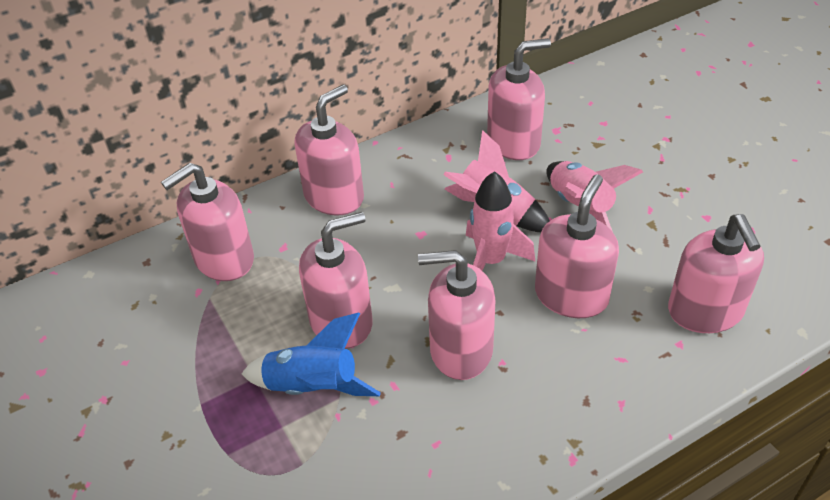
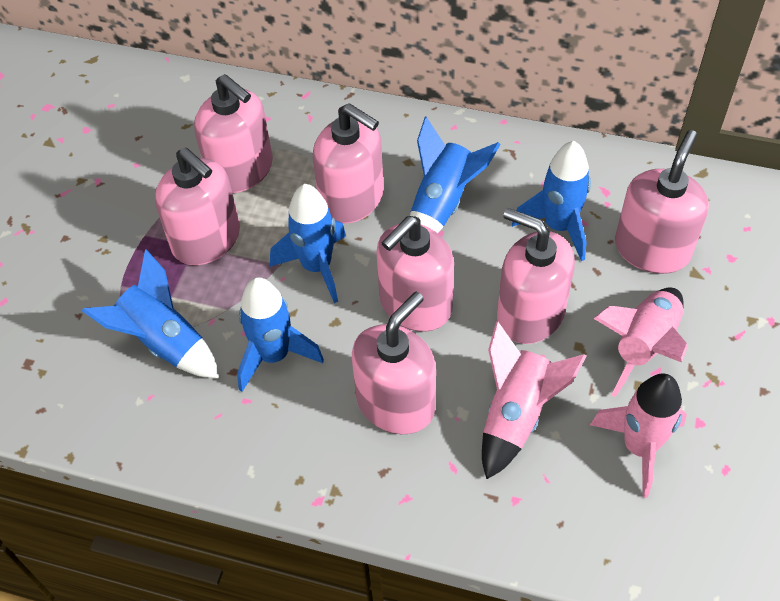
blue rocket: [241,313,381,396] = 1 -> [82,249,219,378] [237,277,324,392] [270,184,346,303] [410,116,501,233] [512,141,591,261] = 5

